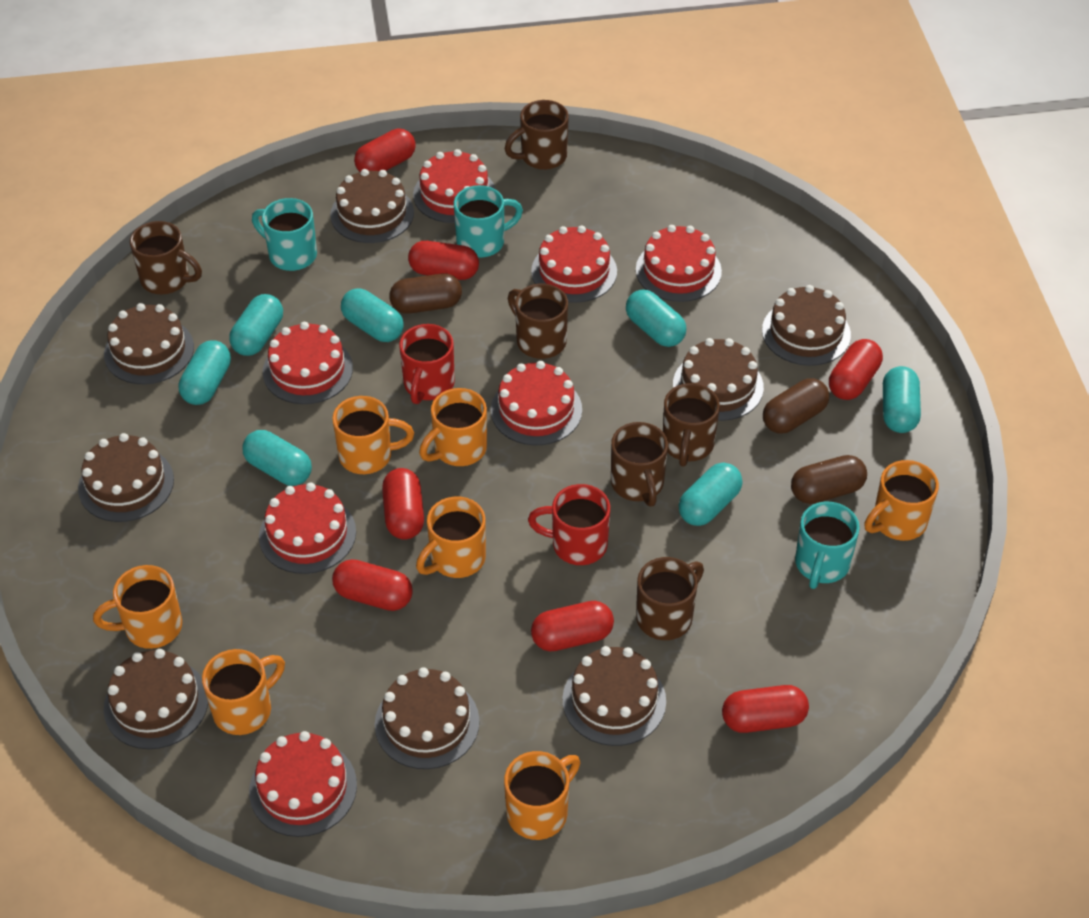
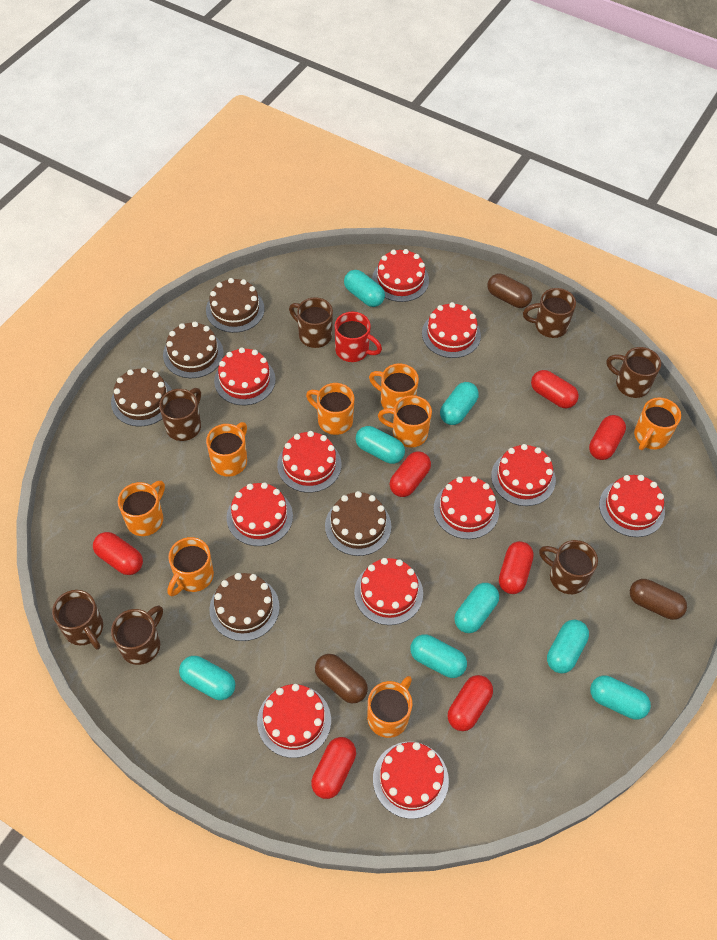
brown cake: [78,433,174,522] [104,303,194,384] [104,649,208,749] [330,169,414,243] [375,667,479,769] [562,646,666,746] [673,338,764,421] [762,285,851,366] = 8 -> [111,367,172,427] [163,322,224,378] [206,278,264,333] [210,573,280,641] [325,491,391,556] = 5
brown mug: [130,221,202,294] [505,100,569,170] [508,284,568,359] [611,422,668,507] [636,557,704,640] [663,383,720,467] = 6 -> [52,590,103,650] [111,606,163,665] [159,388,201,441] [289,297,333,348] [523,288,576,338] [539,540,598,594] [607,347,661,398] = 7
orange mug: [93,565,182,649] [202,649,285,735] [332,396,414,474] [416,497,486,578] [419,388,487,466] [504,751,580,840] [864,460,939,541] = 7 -> [118,481,165,536] [167,537,214,596] [206,422,247,477] [306,383,354,435] [367,676,412,738] [369,363,419,414] [378,395,432,448] [634,398,681,450] = 8
red cake: [249,731,357,837] [259,482,356,574] [263,322,353,404] [413,149,495,223] [491,361,582,445] [531,225,617,303] [636,225,722,302] = 7 -> [214,347,276,405] [226,482,293,546] [257,684,331,758] [277,431,341,493] [354,558,423,625] [372,249,429,302] [373,742,449,819] [422,302,481,358] [434,476,499,539] [491,444,556,506] [599,475,665,537] = 11
red mug: [399,324,455,404] [528,484,610,565] = 2 -> [335,312,382,362] = 1
turquoise capsule: [179,340,231,405] [230,294,283,356] [242,430,312,486] [341,289,404,342] [626,289,686,347] [679,463,742,526] [883,366,921,433] = 7 -> [179,656,235,700] [344,270,385,307] [356,426,405,464] [410,635,467,678] [440,382,479,425] [454,583,499,633] [547,619,589,674] [590,676,651,720] = 8
turquoise mug: [252,198,317,271] [454,185,523,258] [795,502,860,589] = 3 -> none = 0

